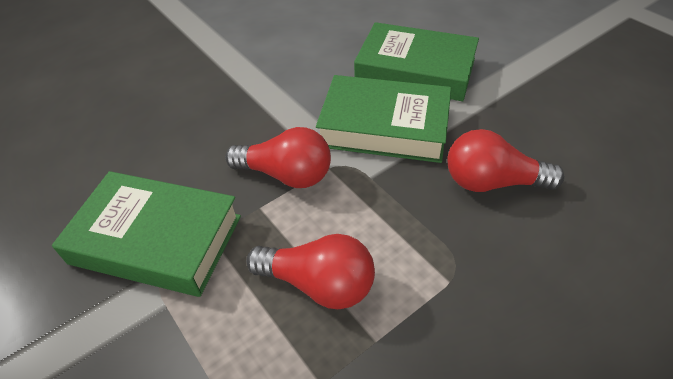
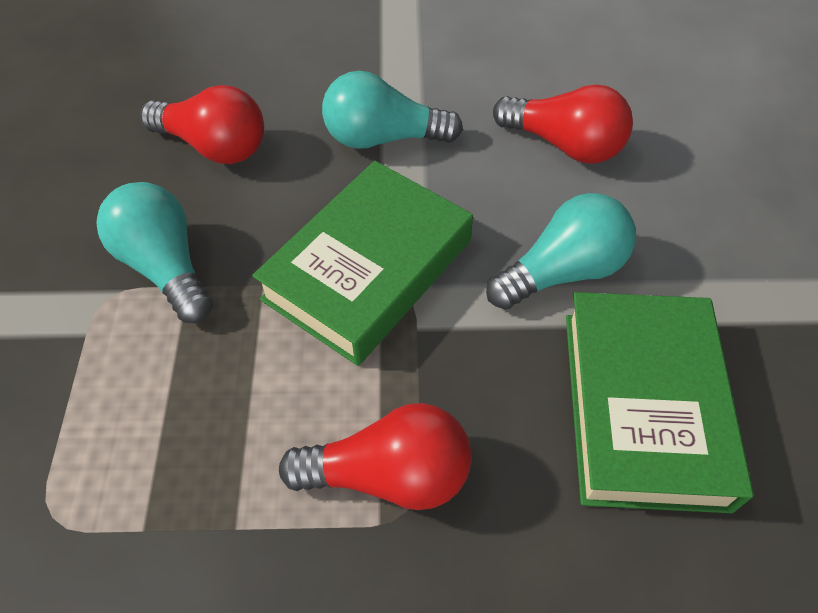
green book: [52,171,241,297] [316,75,451,163] [354,22,479,101] = 3 -> [252,161,473,366] [566,292,754,513] = 2
turquoise light bulb: none = 0 -> [96,182,213,323] [322,71,463,149] [486,193,636,310] = 3

